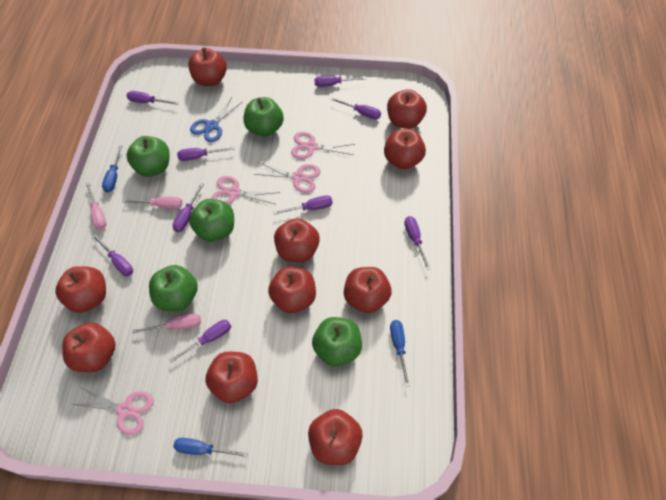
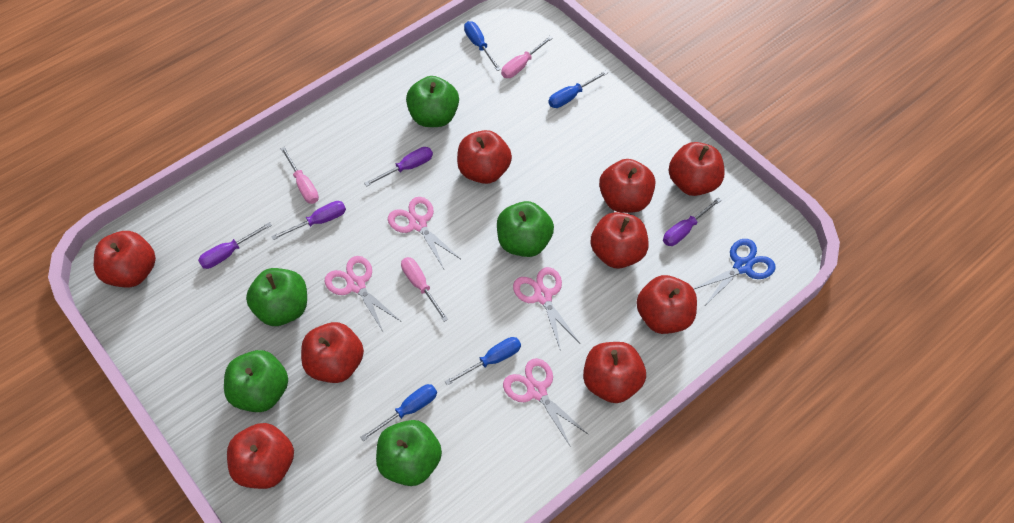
blue screwdriver: [102,145,123,193] [173,438,248,457] [390,320,410,387] = 3 -> [360,384,437,441] [445,337,521,385] [464,21,501,71] [548,70,608,108] = 4
purple screwdriver: [92,234,133,276] [127,91,179,105] [169,320,231,363] [172,183,204,232] [177,147,235,161] [273,195,333,215] [315,76,367,87] [331,97,381,120] [405,216,430,270] = 9 -> [198,222,272,269] [271,201,346,240] [364,147,433,187] [663,198,721,246] = 4
red apple: [55,266,106,313] [62,323,116,372] [188,48,227,86] [206,352,258,403] [268,267,316,313] [274,218,320,262] [308,409,363,465] [344,267,391,313] [384,129,426,169] [387,89,427,129] = 10 -> [94,231,156,287] [227,423,294,489] [301,322,364,383] [457,130,512,184] [583,342,646,403] [590,212,649,268] [599,159,655,213] [636,275,697,334] [669,142,725,196] = 9

